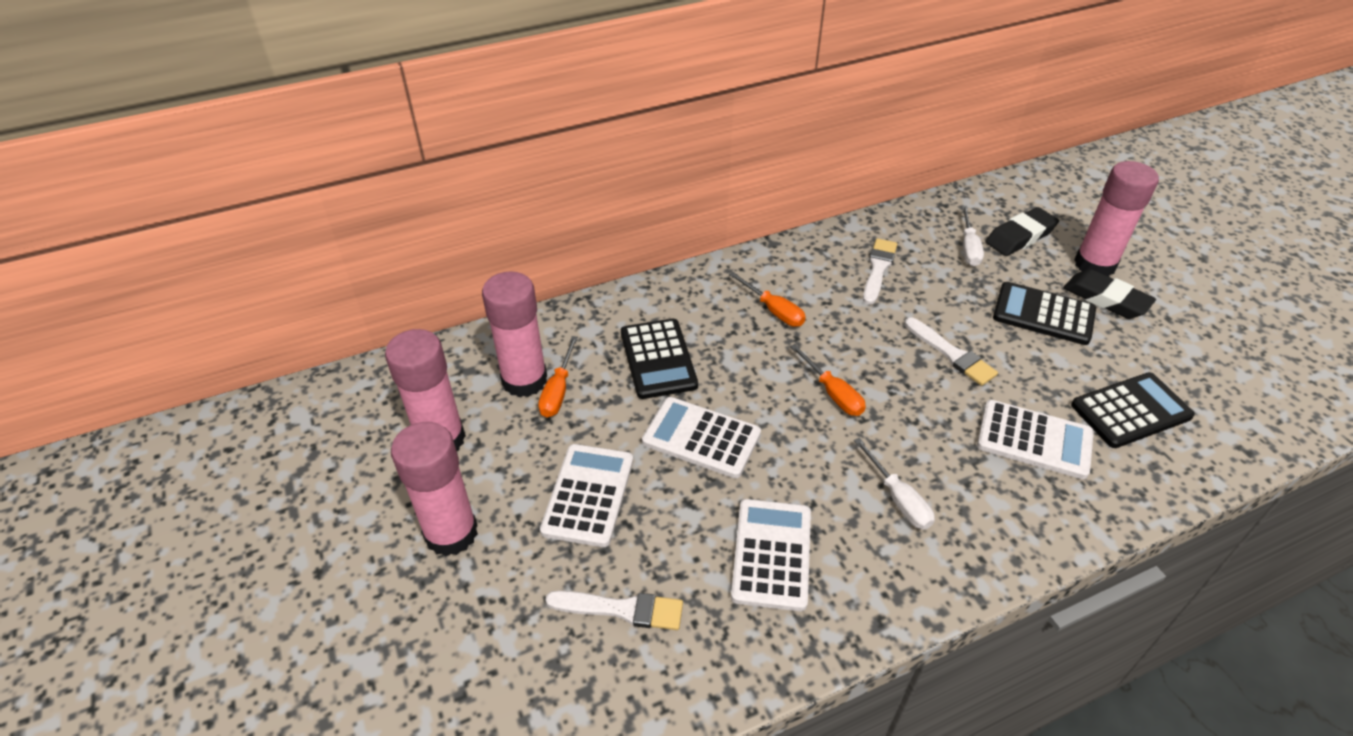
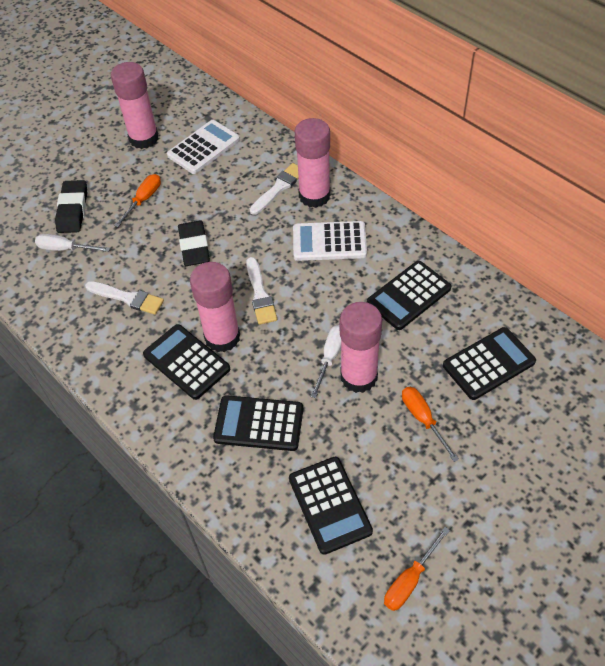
black calculator: [621,319,698,399] [993,282,1096,345] [1071,373,1195,448] = 3 -> [143,324,230,400] [213,395,303,451] [289,457,373,555] [367,261,451,330] [443,327,536,400] = 5
white calculator: [540,444,633,547] [642,397,761,478] [731,499,811,611] [977,400,1094,479] = 4 -> [167,120,240,174] [293,221,367,261] = 2

